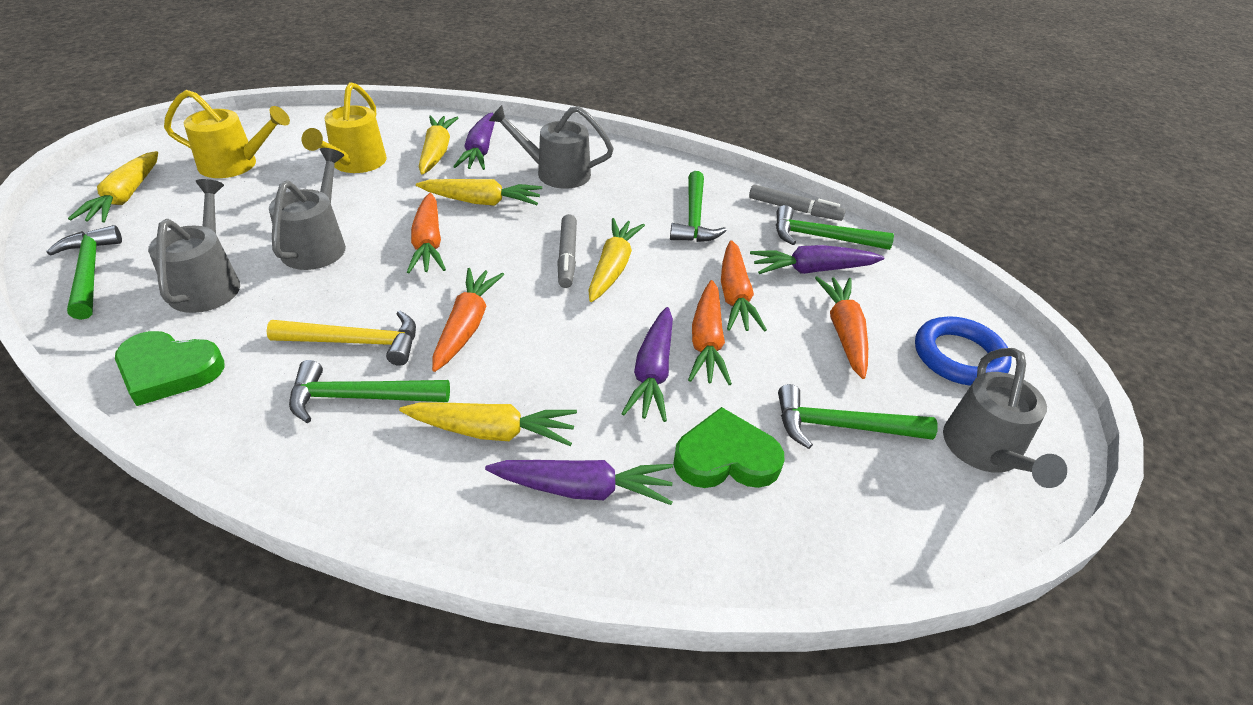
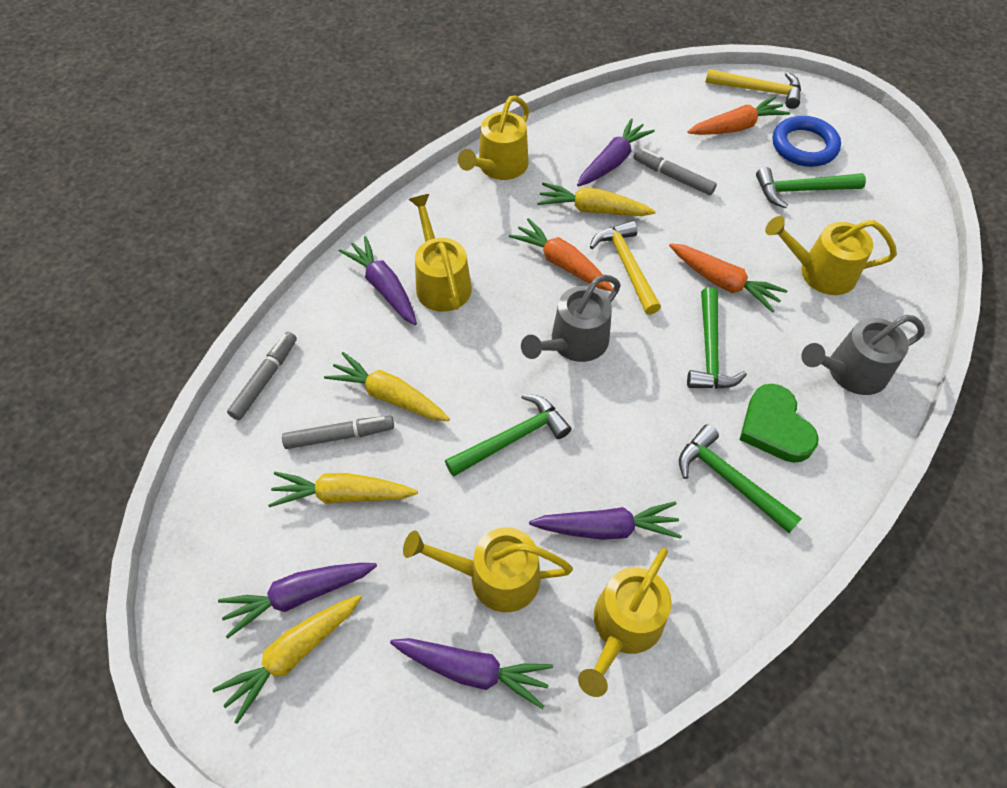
green hammer: [47,225,122,320] [289,360,450,423] [670,171,727,242] [776,205,894,250] [778,384,938,449] = 5 -> [445,394,571,477] [679,424,802,533] [687,287,747,389] [756,167,866,208] = 4
green heart: [115,331,224,406] [673,407,784,488] = 2 -> [739,384,819,463] = 1
grey marker: [557,214,577,288] [749,184,846,221] = 2 -> [227,332,297,420] [282,416,394,449] [633,148,717,195] = 3
grey watering can: [148,179,240,313] [269,148,346,270] [489,105,614,189] [943,348,1067,488] = 4 -> [521,275,621,362] [801,315,925,395] = 2
orange carrot: [407,193,446,273] [432,268,504,372] [688,280,732,385] [721,240,767,332] [815,276,868,379] = 5 -> [509,218,613,291] [669,243,788,313] [687,96,790,135] = 3
purple carrot: [453,112,495,170] [485,460,673,505] [621,307,673,422] [750,245,884,274] = 4 -> [218,563,377,639] [339,236,417,325] [390,638,553,709] [529,501,682,540] [577,118,655,187] = 5
yellow carrot: [68,151,158,223] [399,402,577,446] [416,179,542,206] [419,115,458,175] [588,218,645,302] = 5 -> [212,595,362,724] [268,472,418,507] [324,352,450,421] [537,183,656,216] = 4
yellow hammer: [267,311,416,366] = 1 -> [590,220,661,315] [705,69,801,109] = 2
yellow watering can: [164,90,290,178] [302,82,387,173] = 2 -> [403,527,573,612] [409,194,472,312] [458,96,529,180] [578,548,672,697] [765,216,897,295] = 5

